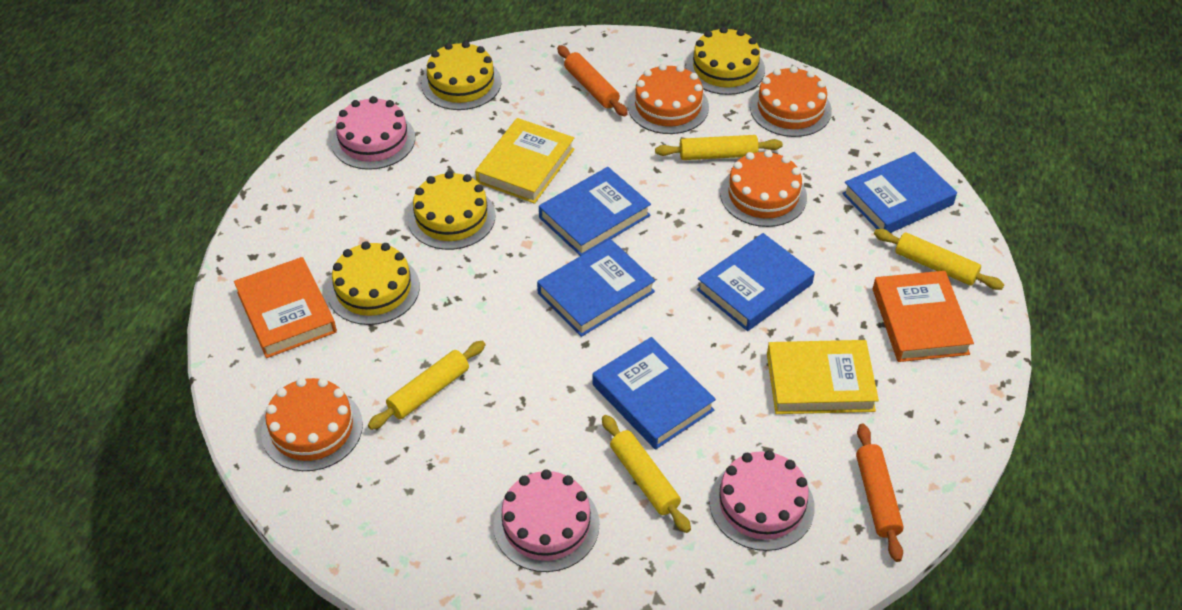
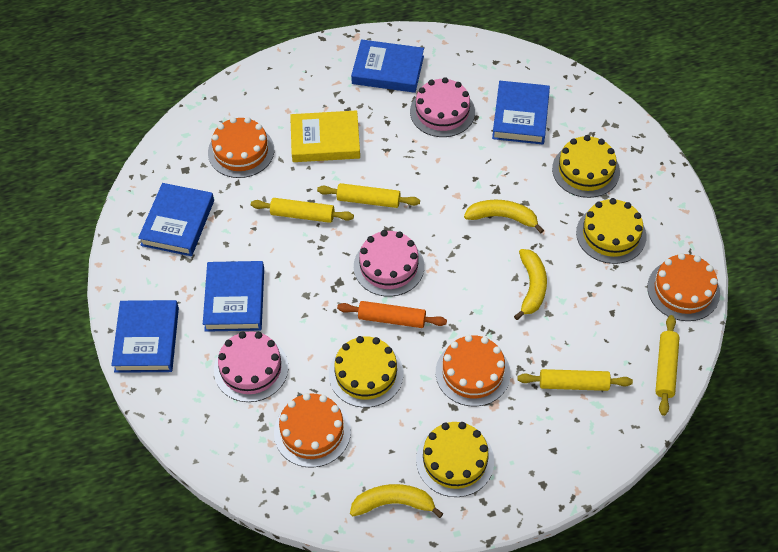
orange book: [234,257,337,358] [873,271,974,362] = 2 -> none = 0
orange rolling pin: [557,45,628,116] [856,424,904,562] = 2 -> [337,301,447,328] = 1
yellow banana: none = 0 -> [350,484,443,518] [464,200,544,233] [514,249,547,320] = 3
yellow book: [475,118,575,204] [767,340,879,414] = 2 -> [290,110,360,162] = 1

